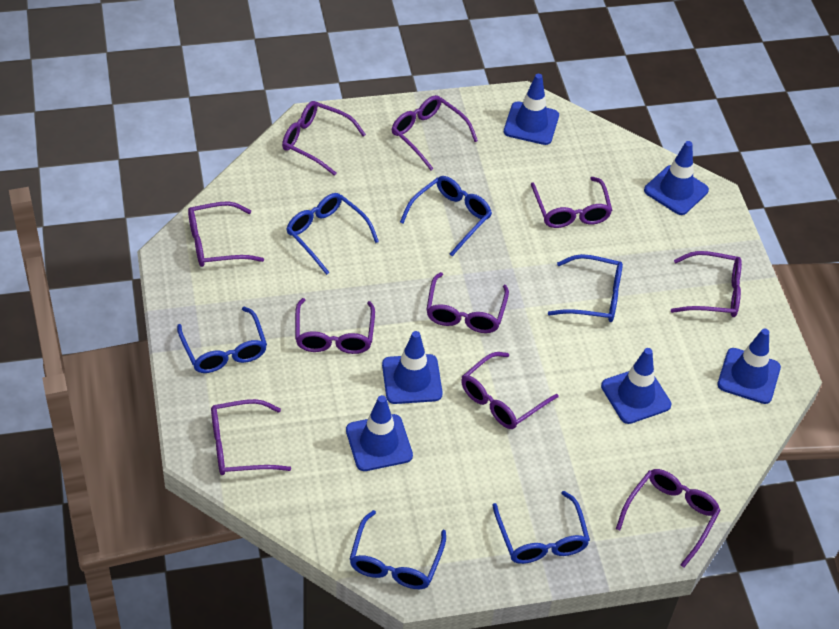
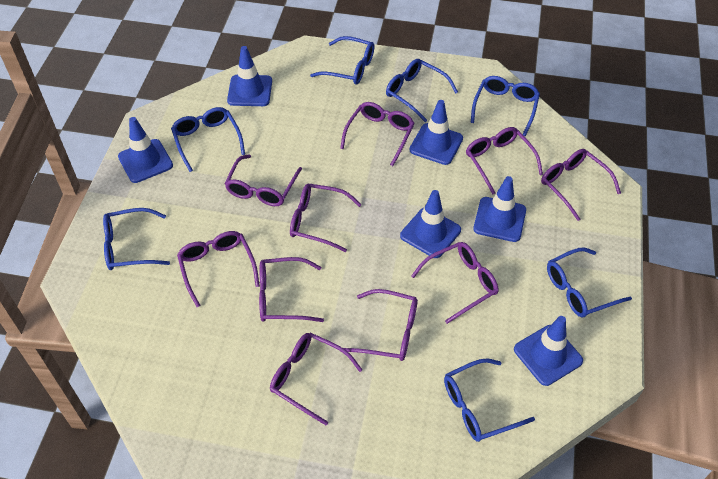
blue glasses: [177,307,267,373] [287,193,379,275] [350,510,446,589] [400,176,492,256] [492,491,590,564] [548,254,623,322] = 6 -> [103,208,170,270] [171,107,245,172] [310,36,375,85] [386,59,458,122] [444,359,535,442] [471,76,540,136] [547,248,632,318] = 7

